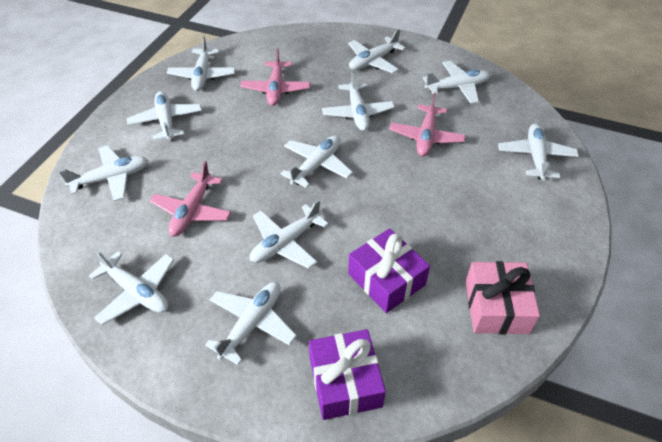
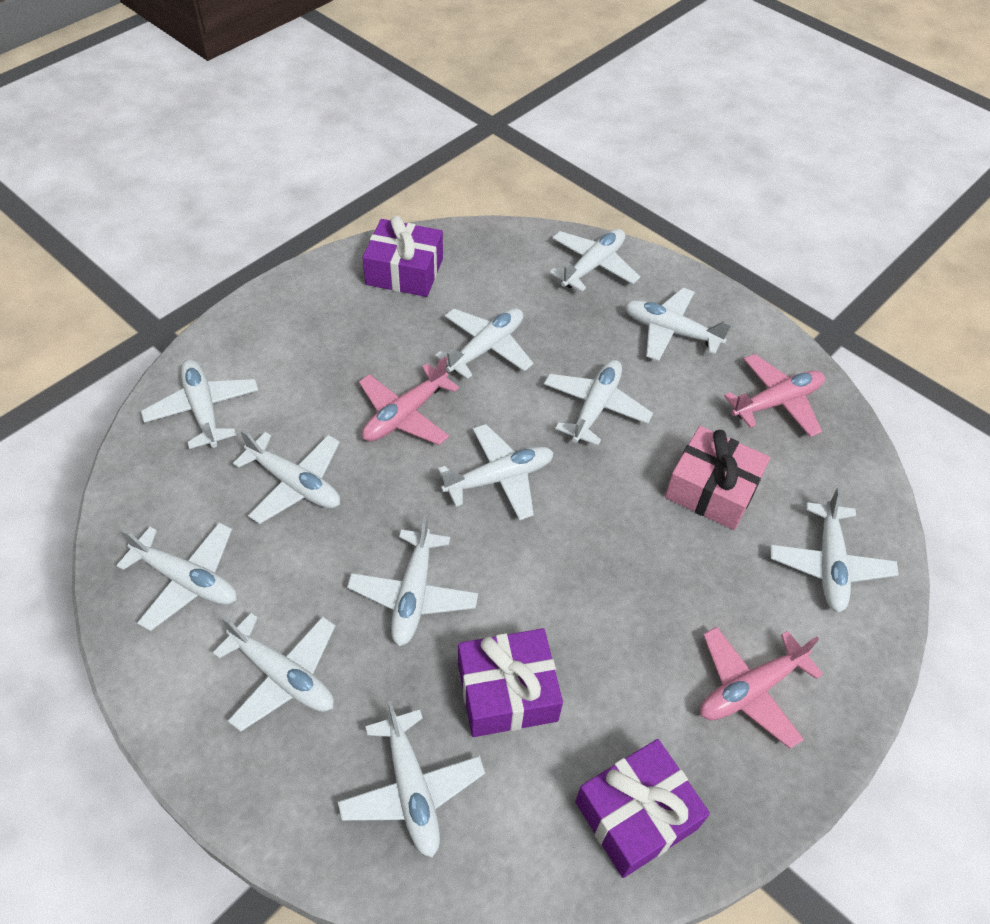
purple gift: [309,329,386,420] [348,228,430,313] = 2 -> [362,215,443,297] [458,628,563,737] [575,739,710,878] = 3
white plane: [59,145,148,201] [89,249,175,325] [127,91,202,141] [167,36,236,91] [205,282,297,365] [250,200,329,269] [281,136,353,188] [322,70,395,131] [348,29,406,73] [423,61,490,104] [498,124,579,181] = 11 -> [116,522,237,631] [141,360,259,449] [213,613,335,732] [233,429,340,524] [338,701,485,857] [347,515,478,646] [435,308,533,379] [438,424,554,521] [544,360,653,446] [550,229,640,292] [625,288,732,361] [770,487,899,613] = 12

